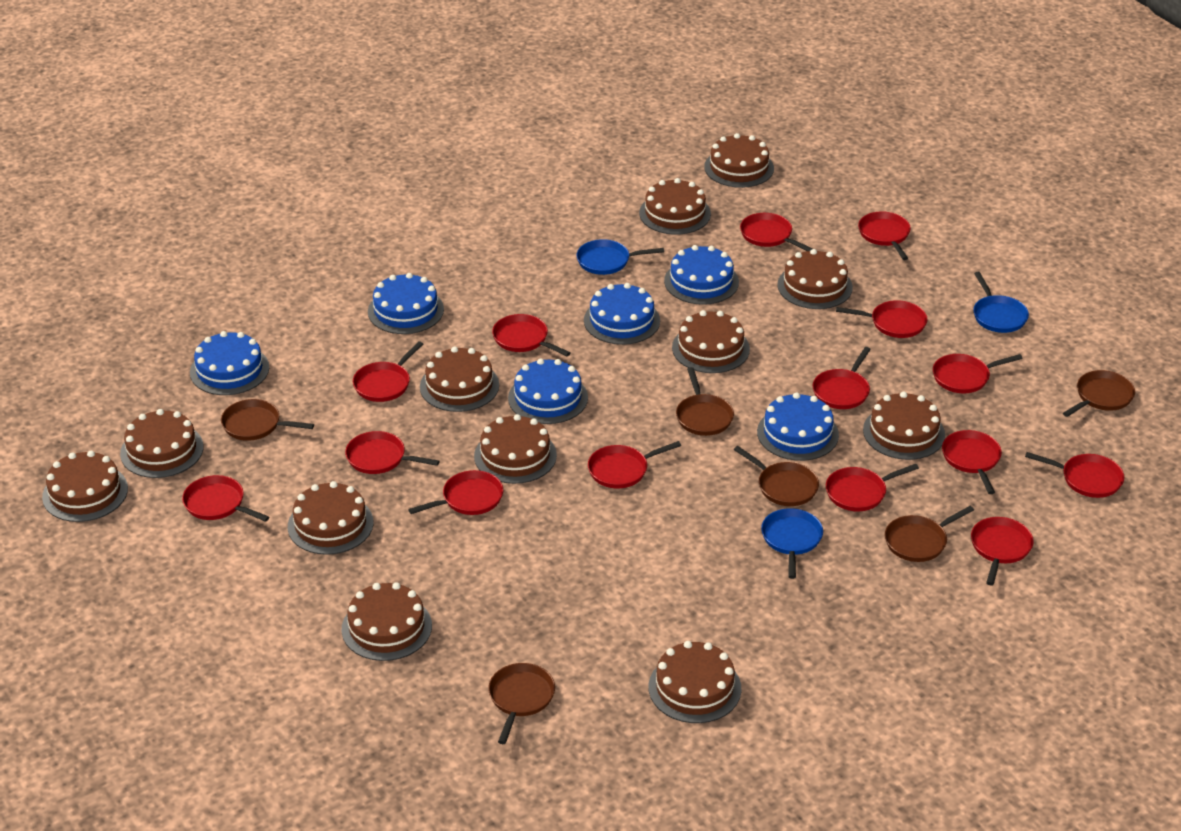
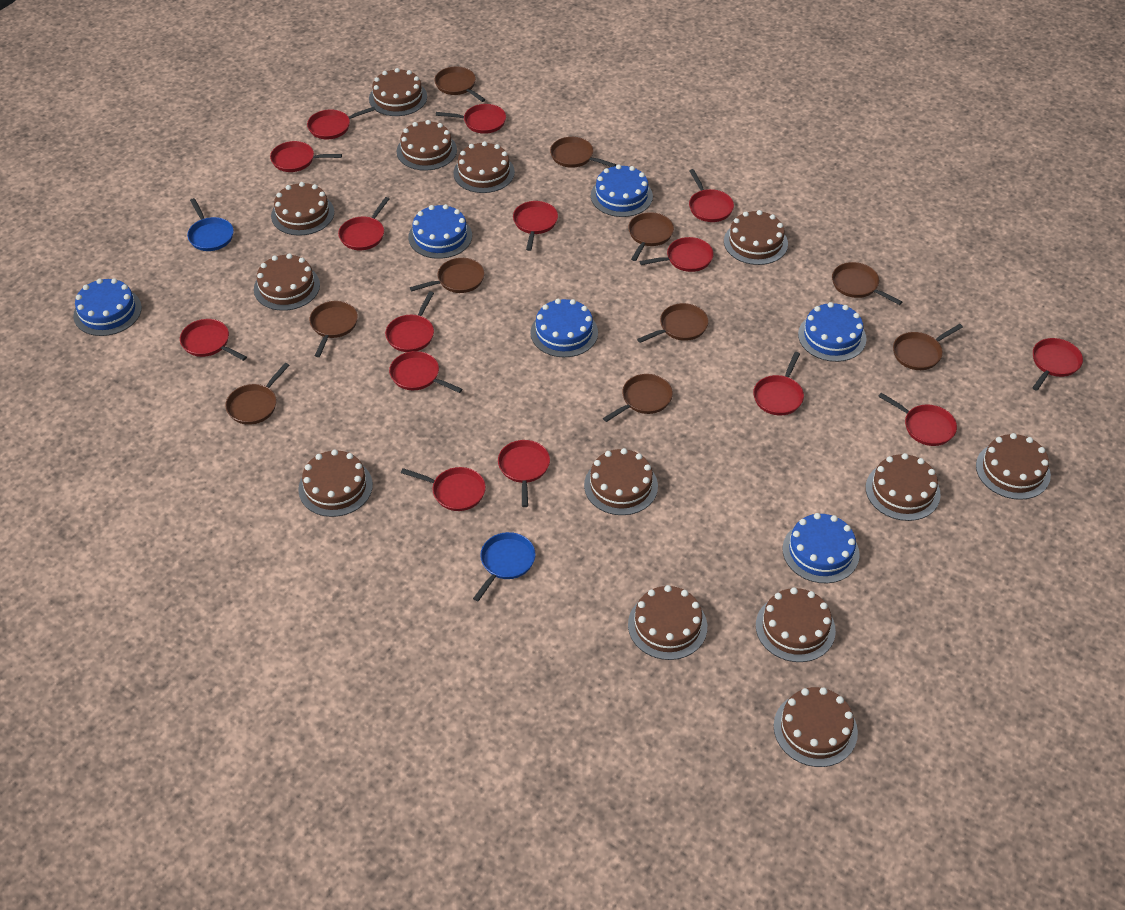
blue pan: [577,239,664,275] [761,508,823,579] [973,272,1029,333] = 3 -> [187,198,234,251] [473,532,536,601] = 2
brown cake: [42,451,128,522] [120,409,204,478] [288,481,374,555] [342,582,432,661] [420,346,499,412] [474,414,557,484] [639,178,711,235] [649,641,741,723] [672,310,750,373] [704,133,774,188] [777,249,853,309] [863,392,945,460] = 12 -> [254,253,320,311] [271,182,334,236] [298,449,373,517] [369,68,427,116] [397,120,457,171] [453,141,515,193] [584,448,658,515] [628,585,707,660] [724,210,788,265] [756,587,836,662] [774,687,858,767] [866,453,941,521] [976,433,1051,500] = 13
brown pan: [221,399,314,441] [488,663,555,744] [676,367,734,436] [734,446,819,506] [885,506,974,562] [1063,370,1135,417] = 6 -> [225,363,289,425] [309,301,358,357] [410,258,484,293] [434,67,486,102] [550,137,616,168] [603,374,673,422] [628,212,674,261] [637,303,709,343] [832,262,902,305] [893,324,963,370] = 10

